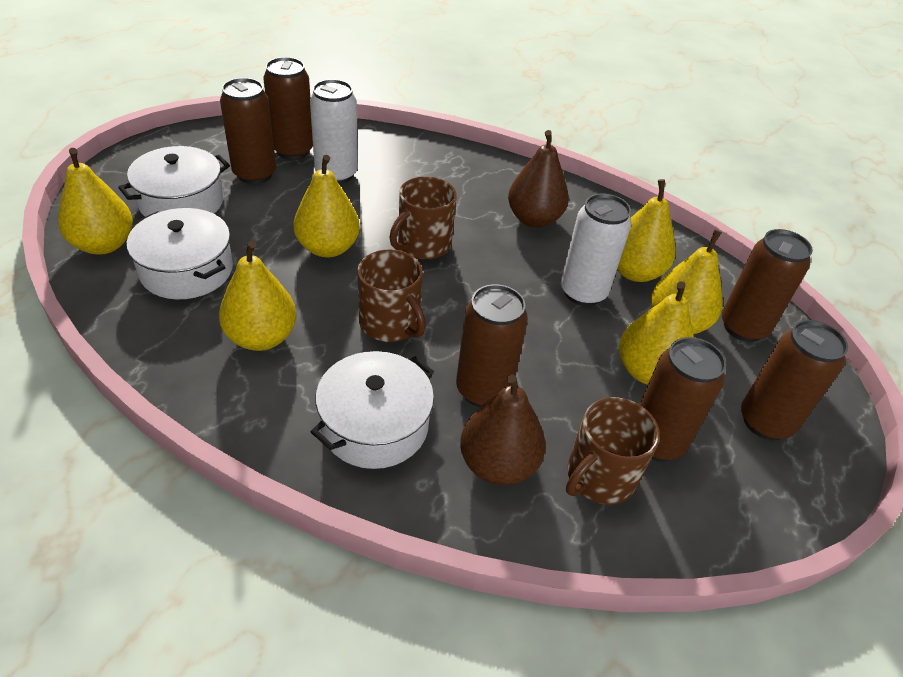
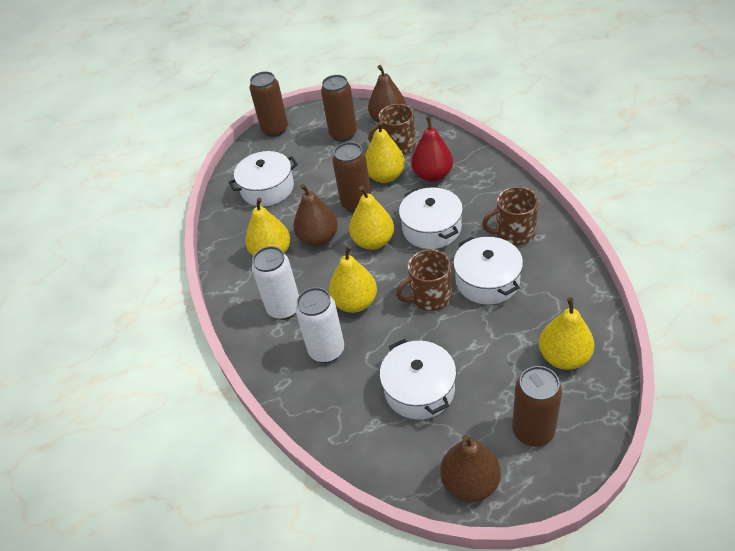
brown can: [220,78,276,184] [263,57,313,160] [456,284,528,407] [639,337,726,461] [722,229,813,342] [741,320,848,440] = 6 -> [250,71,288,137] [321,75,357,141] [332,142,371,213] [512,366,562,447] = 4
brown pear: [460,374,545,485] [508,130,569,227] = 2 -> [293,184,338,247] [368,65,406,123] [441,435,501,502] = 3
red pear: none = 0 -> [411,116,453,182] = 1
white pot: [118,146,230,217] [127,208,233,299] [311,351,434,469] = 3 -> [228,151,298,206] [380,339,456,420] [399,187,463,249] [453,237,523,305] = 4
yellow pear: [58,148,133,255] [219,241,297,351] [294,155,360,258] [617,179,675,282] [619,281,694,385] [651,230,723,334] = 6 -> [246,197,290,256] [329,245,377,313] [349,186,394,250] [366,121,405,183] [539,297,594,370] = 5

